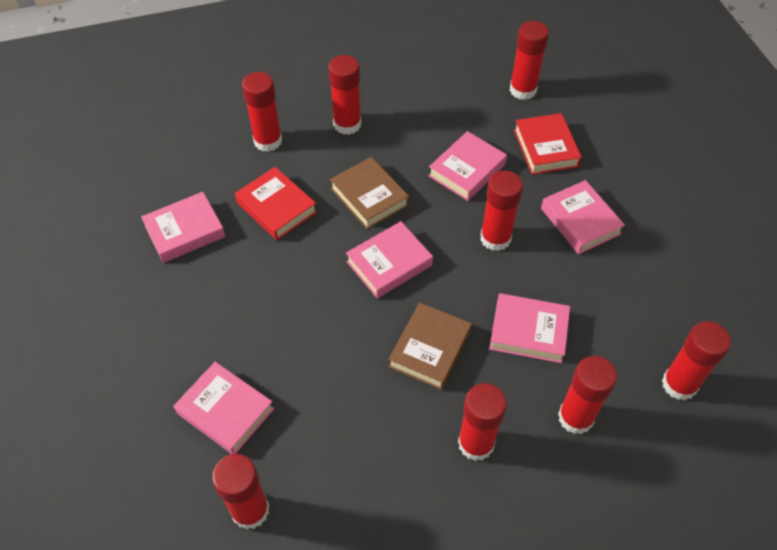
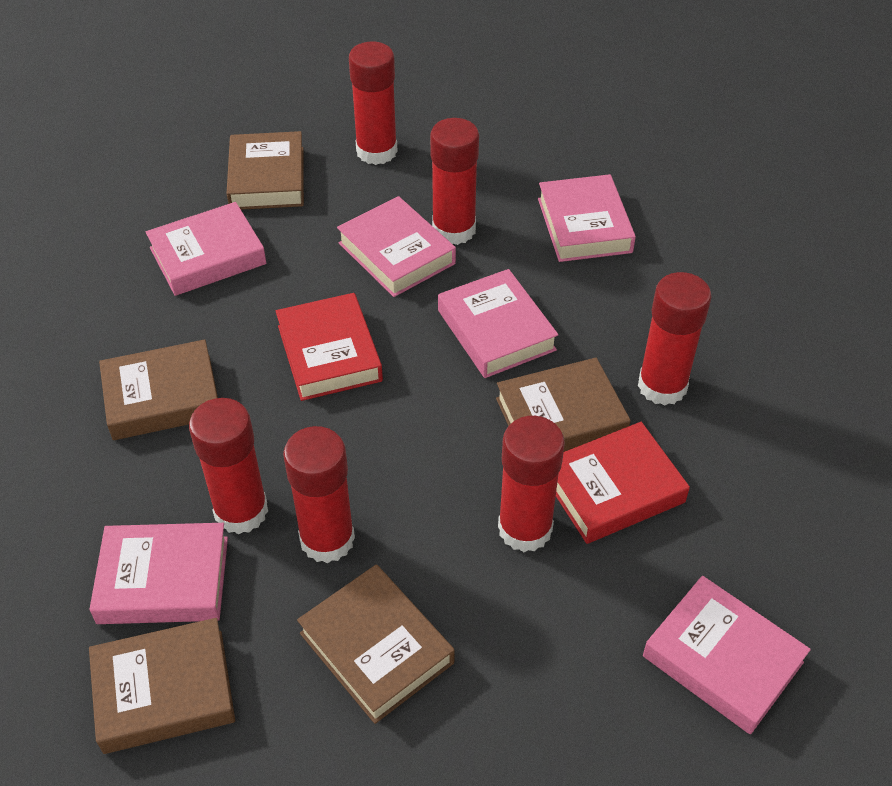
brown book: [330,157,409,229] [388,302,472,390] = 2 -> [89,618,235,754] [99,339,218,440] [226,131,304,210] [297,564,455,724] [496,358,631,452] = 5
red glue stick: [212,454,269,530] [242,72,282,152] [328,55,361,135] [458,383,507,461] [480,171,523,251] [510,21,549,100] [558,356,617,434] [662,321,731,400] = 8 -> [189,398,268,534] [283,426,355,563] [349,42,398,165] [430,118,479,245] [498,416,565,552] [638,272,712,406] = 6

